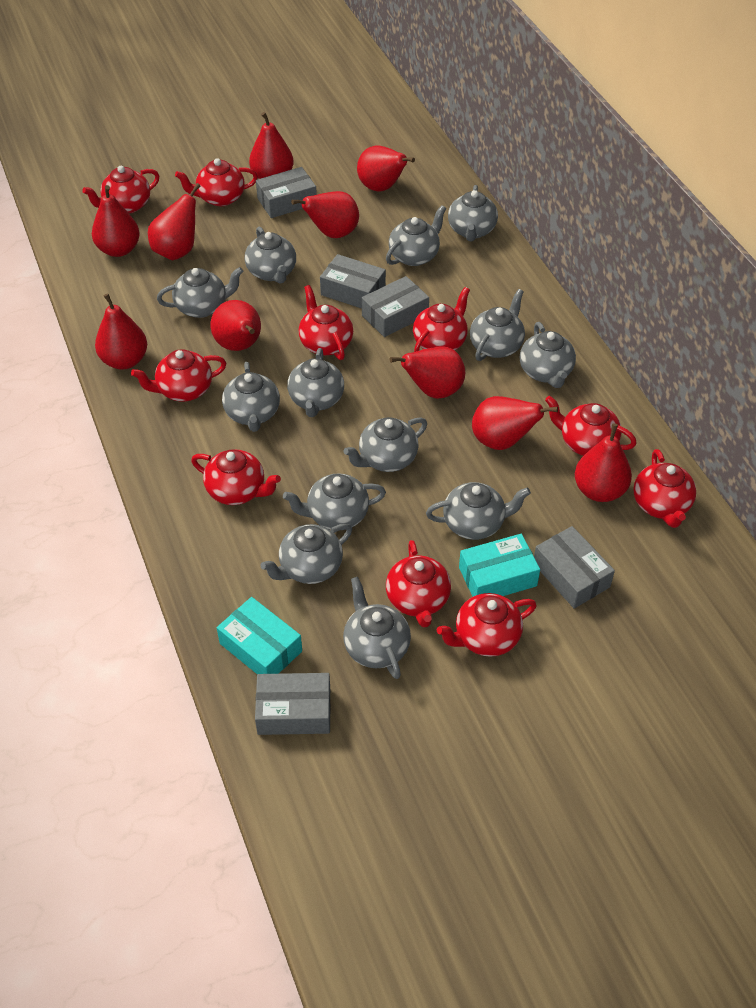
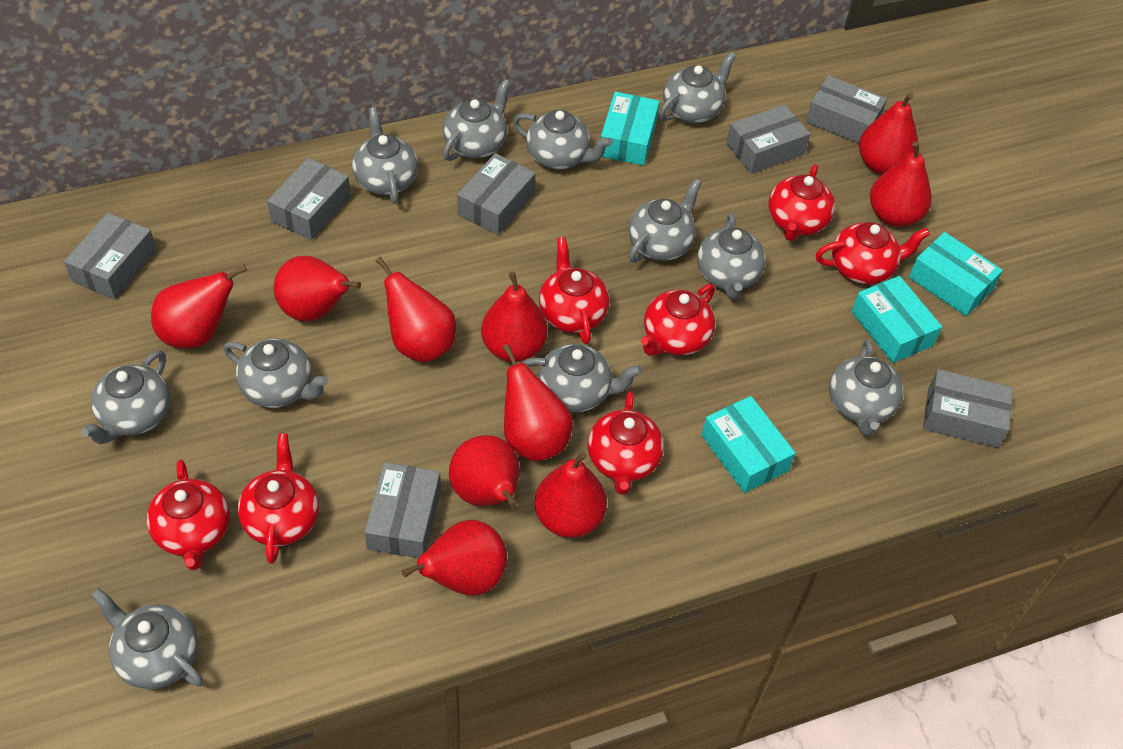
grey box: [255,673,331,735] [256,167,317,218] [320,254,386,309] [362,276,429,337] [534,526,615,608] = 5 -> [64,213,157,299] [267,158,351,240] [364,462,441,558] [457,153,536,235] [726,104,810,174] [806,75,887,144] [923,369,1013,448] = 7
grey teapot: [157,267,244,318] [222,362,280,432] [245,226,296,283] [260,523,352,584] [283,473,386,530] [287,348,344,417] [343,577,411,679] [344,417,427,472] [386,205,446,266] [426,482,531,540] [448,185,498,241] [470,289,525,361] [520,322,576,388] = 13 -> [81,351,170,444] [91,588,203,690] [224,338,329,408] [352,107,418,204] [443,79,510,161] [513,110,612,170] [520,344,642,412] [628,179,702,263] [659,52,736,123] [697,213,766,299] [829,339,903,436] = 11
red teapot: [82,166,159,214] [131,349,226,402] [175,158,258,206] [191,449,281,505] [299,285,353,360] [386,540,451,627] [413,287,470,352] [437,593,537,657] [545,396,637,456] [633,449,696,528] = 10 -> [147,460,230,570] [238,433,319,564] [539,237,609,344] [588,391,664,495] [641,284,715,356] [768,164,835,241] [816,222,930,284] = 7
turquoise box: [217,597,302,674] [459,534,540,597] = 2 -> [601,92,660,166] [702,396,796,493] [851,276,942,363] [909,232,1003,316] = 4

